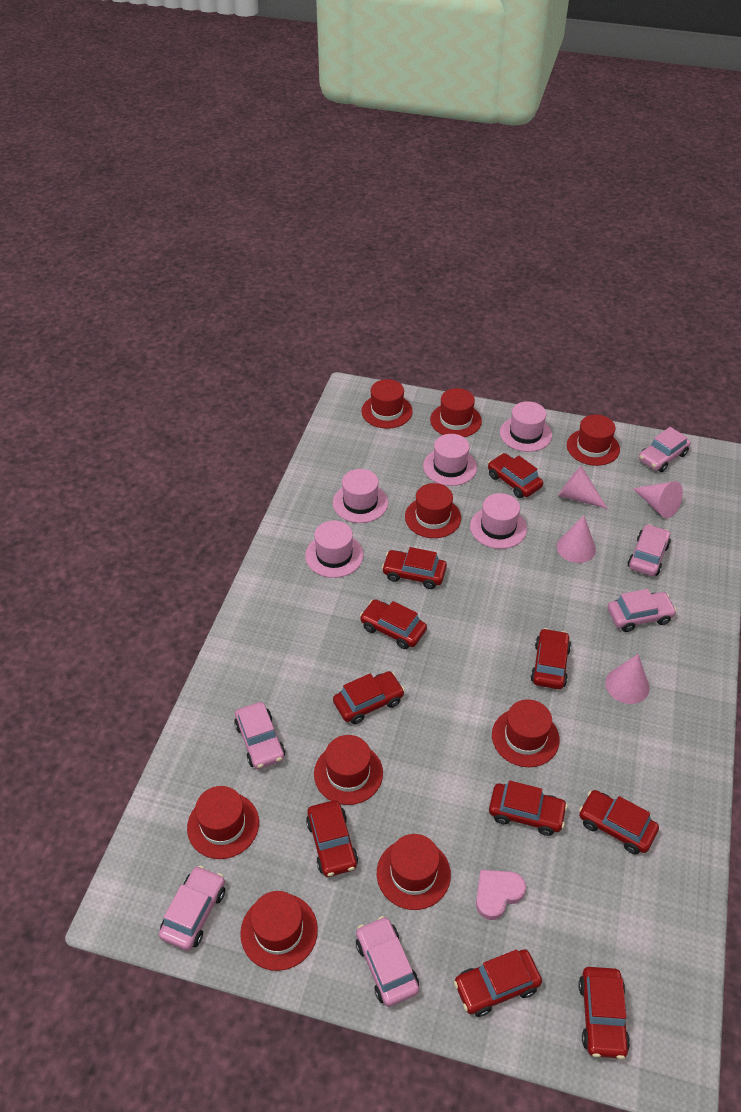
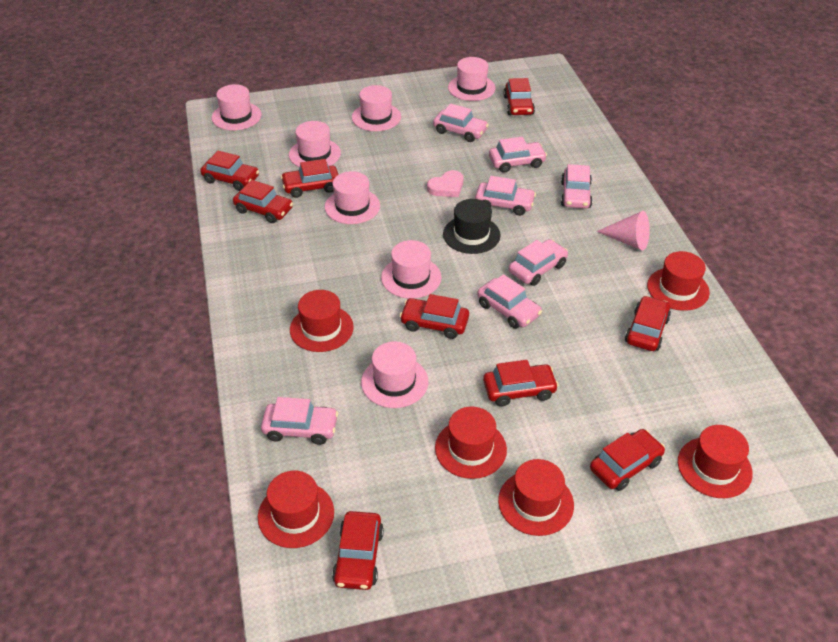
black hat: none = 0 -> [443,199,501,254] = 1
pink car: [159,866,225,951] [234,702,285,769] [356,916,419,1007] [608,589,677,632] [628,524,671,576] [639,427,691,472] = 6 -> [261,397,338,445] [433,103,489,142] [475,176,536,216] [477,274,542,329] [489,137,547,173] [509,239,568,286] [561,164,593,208] = 7
pink cone: [557,515,596,563] [558,466,608,509] [605,654,649,704] [633,481,683,518] = 4 -> [596,211,650,250] = 1
pink hat: [305,520,364,578] [333,469,388,523] [423,434,477,486] [470,493,527,549] [500,401,552,452] = 5 -> [212,84,261,131] [289,121,341,167] [325,171,380,224] [352,85,401,131] [361,342,428,408] [381,240,442,299] [448,57,496,101] = 7
red car: [306,800,358,877] [333,671,405,724] [360,599,427,649] [382,547,447,589] [454,949,542,1017] [488,453,543,498] [489,781,568,836] [530,628,571,689] [578,967,630,1059] [579,790,659,854] = 10 -> [200,151,259,191] [233,180,293,223] [281,159,338,198] [332,511,384,590] [400,294,469,339] [483,360,559,407] [504,78,535,115] [590,429,665,491] [625,296,671,351] = 9
red hat: [187,786,259,859] [240,891,318,971] [314,735,383,805] [362,379,413,429] [377,834,451,910] [405,483,461,538] [430,388,482,437] [492,699,560,767] [567,414,620,466] = 9 -> [258,471,334,548] [290,290,354,352] [435,407,507,479] [498,459,574,536] [647,251,710,311] [678,425,753,498] = 6

